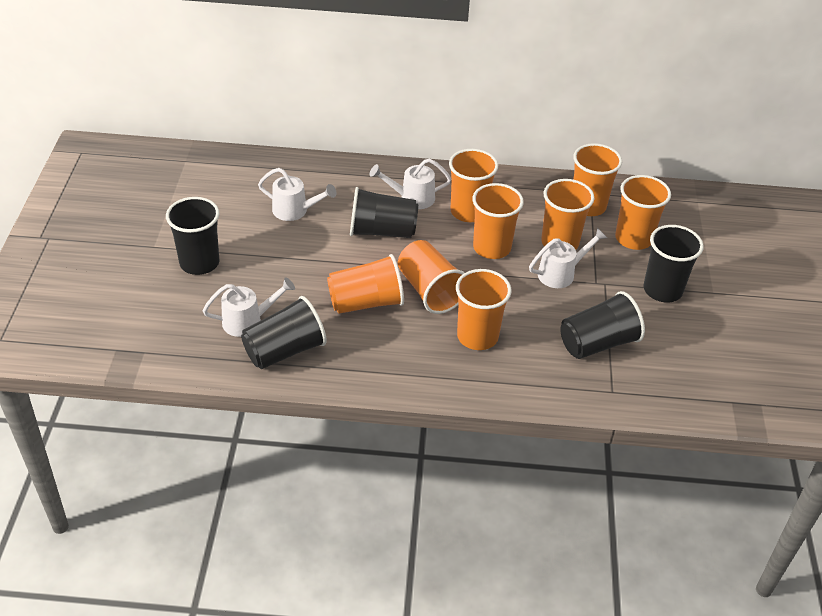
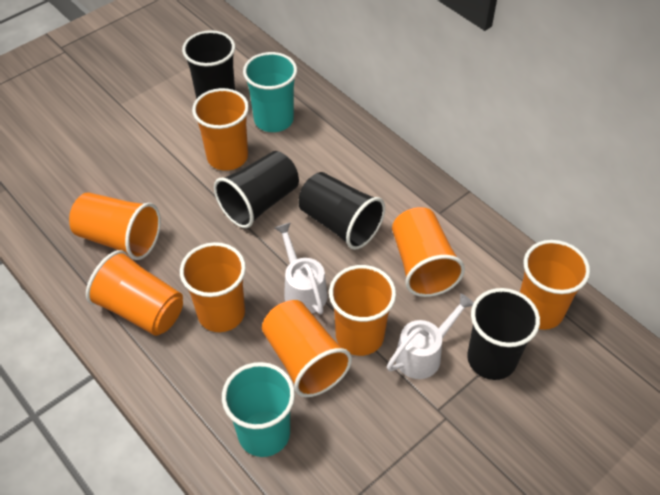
black cup: [166,197,219,275] [241,296,327,369] [350,187,418,238] [560,291,645,359] [643,225,703,302] = 5 -> [182,30,235,99] [214,151,299,228] [298,172,385,250] [467,288,540,380] = 4
turquoise cup: none = 0 -> [222,362,295,457] [243,52,297,132] = 2
white watering can: [202,277,295,337] [258,168,337,221] [370,158,451,209] [529,227,607,288] = 4 -> [275,222,328,314] [387,293,473,379] = 2

